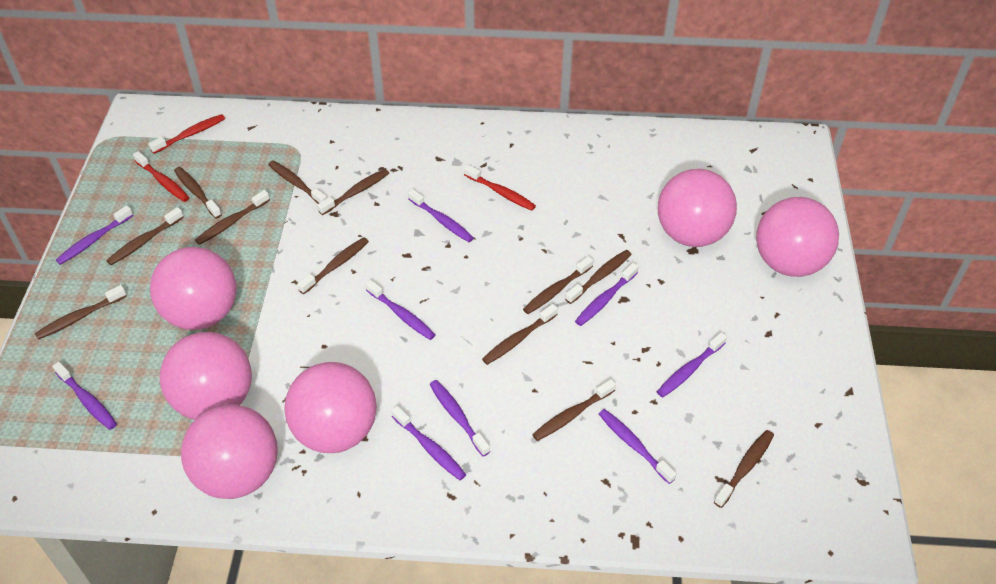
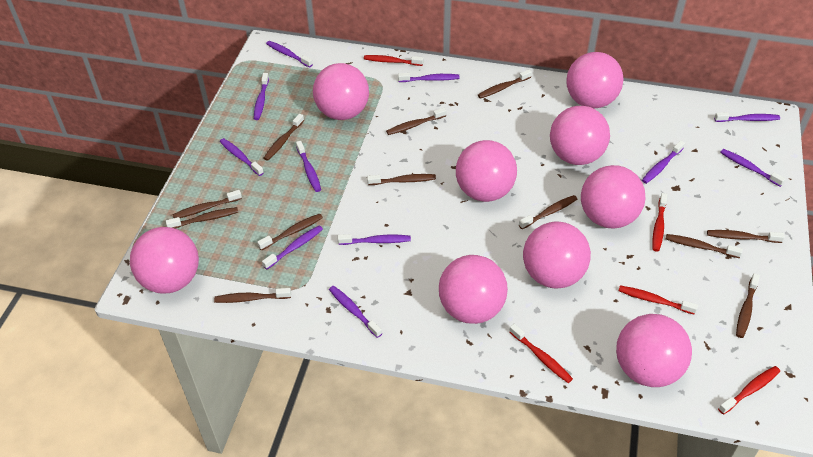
pink ball: [150,247,237,330] [160,332,252,420] [181,404,278,499] [284,362,377,453] [658,169,737,247] [756,197,839,277] = 6 -> [130,227,199,294] [313,63,369,120] [439,255,508,324] [456,140,517,202] [523,222,591,288] [550,106,610,165] [566,52,624,108] [581,165,646,229] [616,314,692,387] = 9
purple toothbrush: [52,362,117,430] [56,205,133,265] [365,280,435,340] [391,406,466,480] [408,189,474,242] [429,380,490,456] [575,263,639,326] [599,409,677,484] [657,332,727,397] = 9 -> [220,138,264,176] [254,73,269,120] [262,226,323,269] [266,41,313,68] [296,141,321,192] [329,286,382,338] [338,234,411,245] [398,73,459,82] [642,141,685,184] [714,112,780,122] [720,149,786,187] = 11
red toothbrush: [133,151,189,202] [148,114,225,154] [464,165,536,211] = 3 -> [364,55,424,66] [509,324,573,383] [618,286,698,315] [652,193,668,252] [718,366,780,414] = 5

